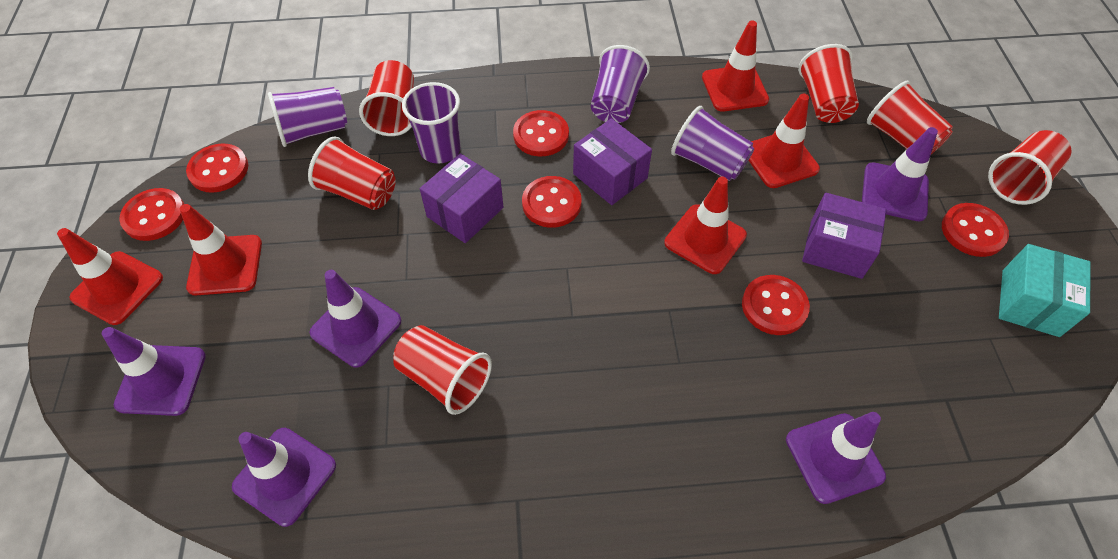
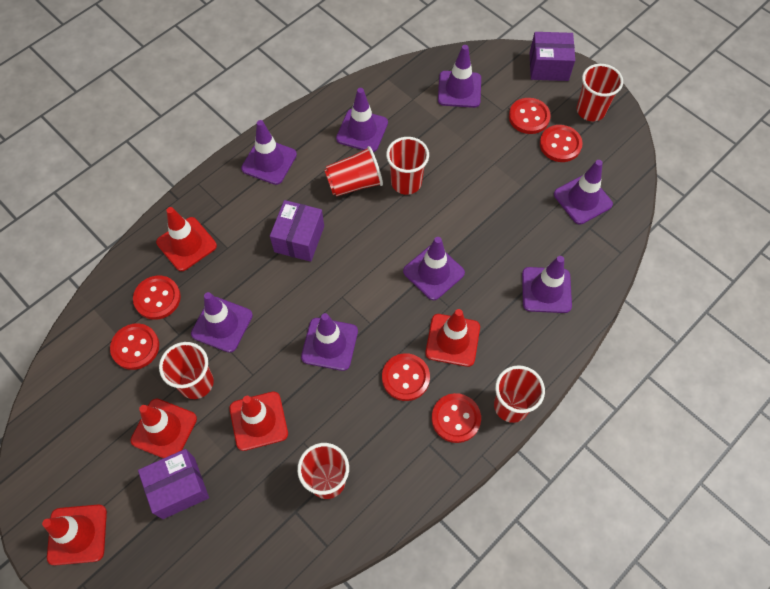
purple cup: [268,87,347,147] [402,82,461,164] [591,45,650,123] [671,106,754,181] = 4 -> none = 0
purple traffic cone: [102,327,206,416] [232,428,336,527] [309,270,401,368] [786,412,886,504] [862,127,938,221] = 5 -> [191,292,253,353] [241,120,297,185] [301,313,358,371] [336,88,388,152] [403,237,465,300] [438,45,481,108] [522,256,572,313] [554,160,613,225] = 8
turquoise box: [999,244,1091,337] = 1 -> none = 0

